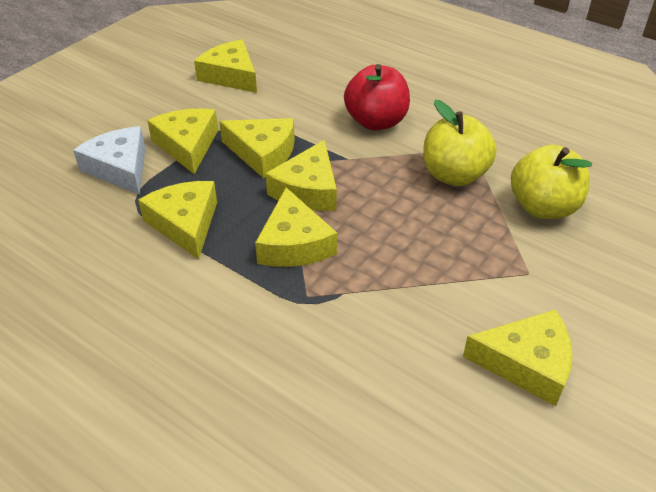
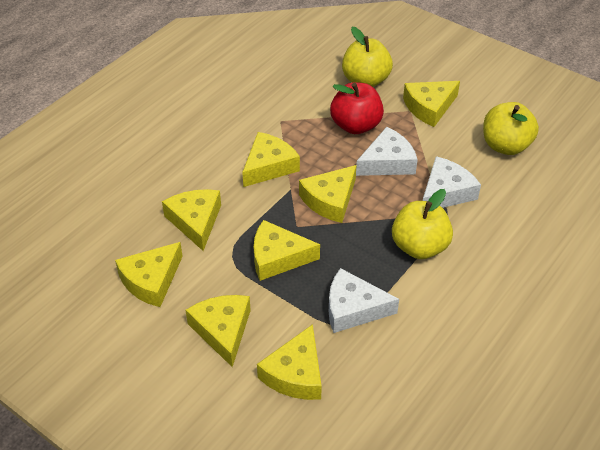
white cheese: [73,126,145,195] = 1 -> [329,268,399,333] [356,127,418,176] [423,156,481,208] = 3
yellow apple: [423,100,497,186] [511,145,592,219] = 2 -> [342,27,393,87] [392,189,453,259] [483,102,539,155] = 3
yellow cheese: [138,181,217,259] [147,108,218,174] [194,40,257,93] [219,118,295,178] [255,187,337,267] [265,140,337,211] [463,309,572,406] = 7 -> [115,242,183,307] [162,189,221,251] [186,295,251,367] [242,132,300,187] [254,220,320,281] [257,324,322,400] [299,165,357,223] [403,81,460,127] = 8

